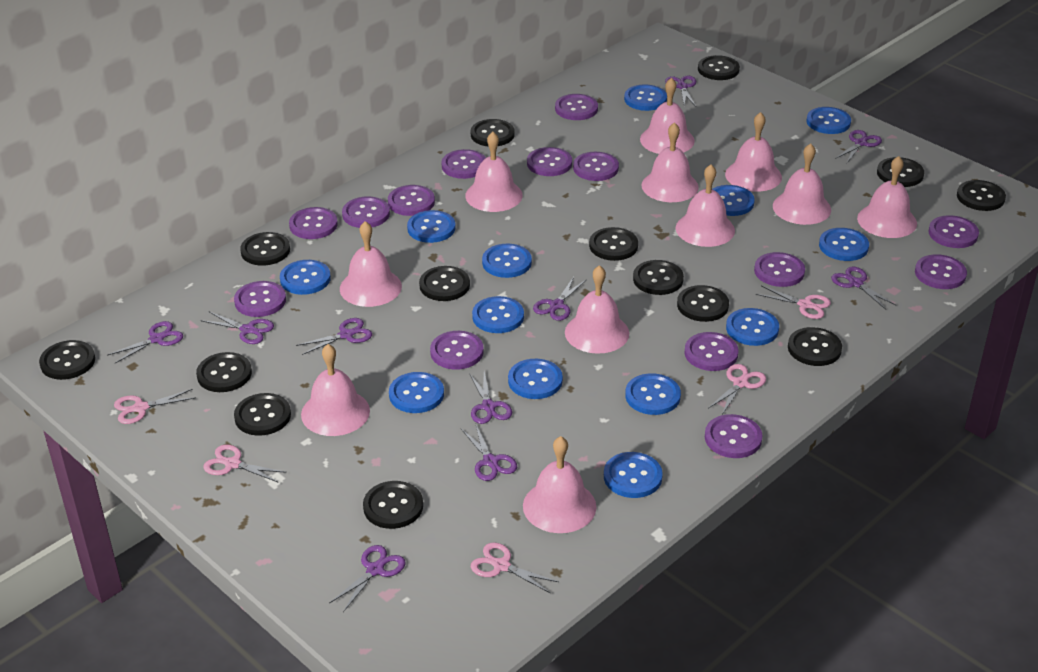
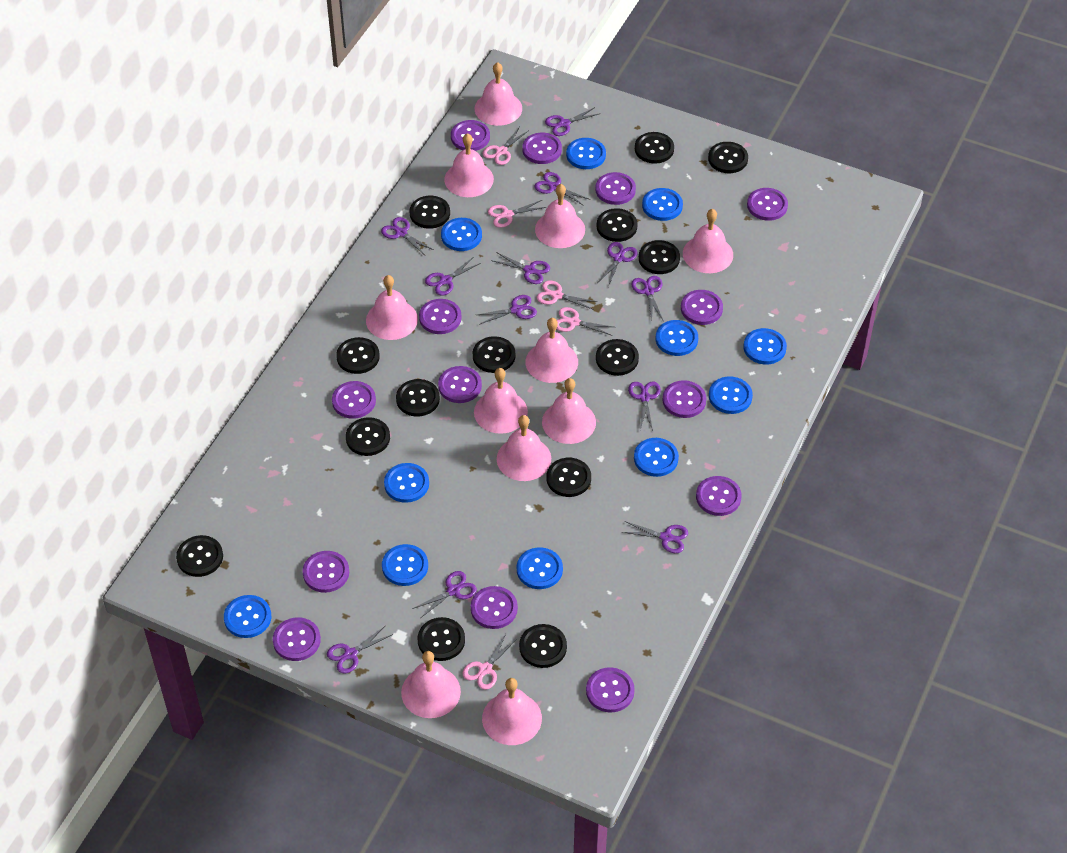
blue button: [280,260,331,295] [389,372,444,413] [407,210,456,243] [472,296,524,333] [482,244,532,278] [508,359,563,399] [604,452,663,498] [624,84,667,111] [625,373,681,415] [713,185,755,216] [726,308,779,346] [806,107,851,134] [819,228,869,261] = 13 -> [224,595,271,638] [382,544,428,586] [384,463,429,503] [441,218,482,251] [517,547,563,589] [566,138,606,169] [634,438,679,477] [642,188,683,221] [656,320,698,356] [709,377,753,414] [743,328,787,364] = 11
purple scissors: [107,321,183,364] [201,311,274,344] [296,318,372,355] [330,545,406,612] [461,423,517,481] [469,371,512,424] [533,277,587,321] [665,75,696,107] [831,267,897,310] [835,130,882,164] = 10 -> [327,626,393,674] [381,217,433,255] [412,571,477,617] [425,258,481,295] [477,295,537,325] [491,252,550,284] [534,172,589,206] [545,107,601,136] [598,242,638,287] [622,521,688,553] [628,382,661,431] [631,276,663,321] = 12

